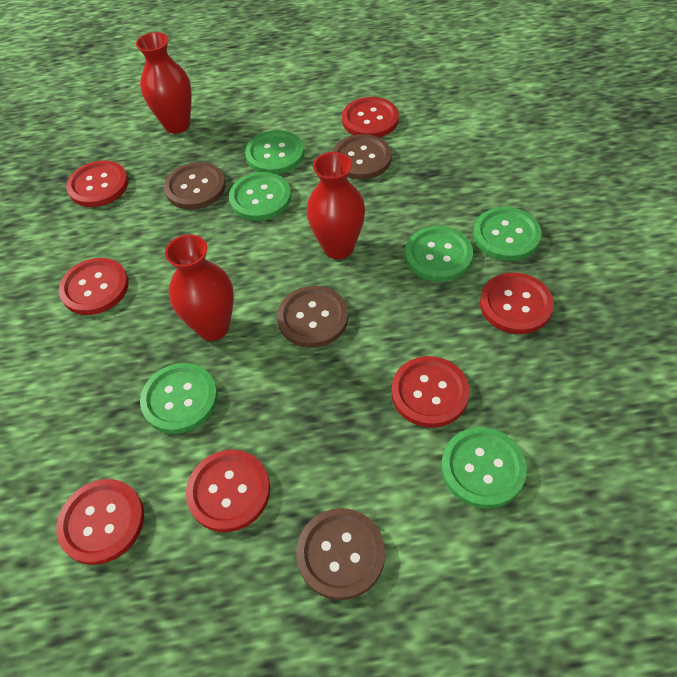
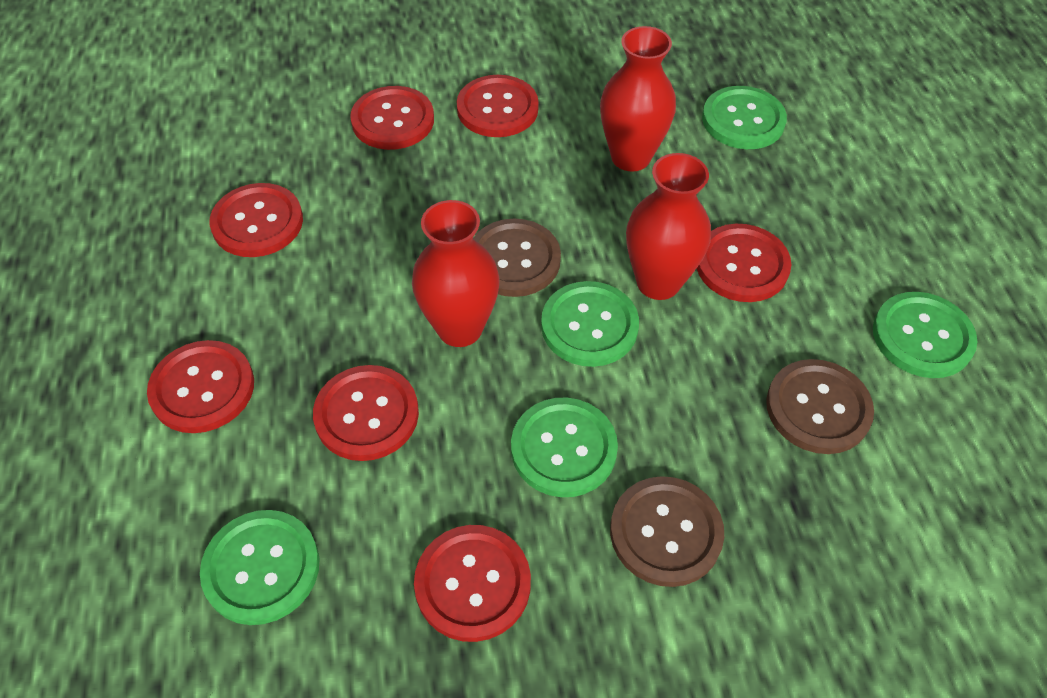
brown button: [164,162,226,210] [277,286,348,348] [296,508,385,600] [332,134,391,180] = 4 -> [473,219,561,297] [610,476,724,587] [766,359,874,454] = 3
green button: [140,363,218,434] [229,172,291,221] [245,130,304,174] [405,226,473,282] [441,427,527,509] [473,207,541,261] = 6 -> [200,510,320,625] [511,397,618,497] [541,281,639,367] [702,86,787,149] [873,292,977,378] = 5

